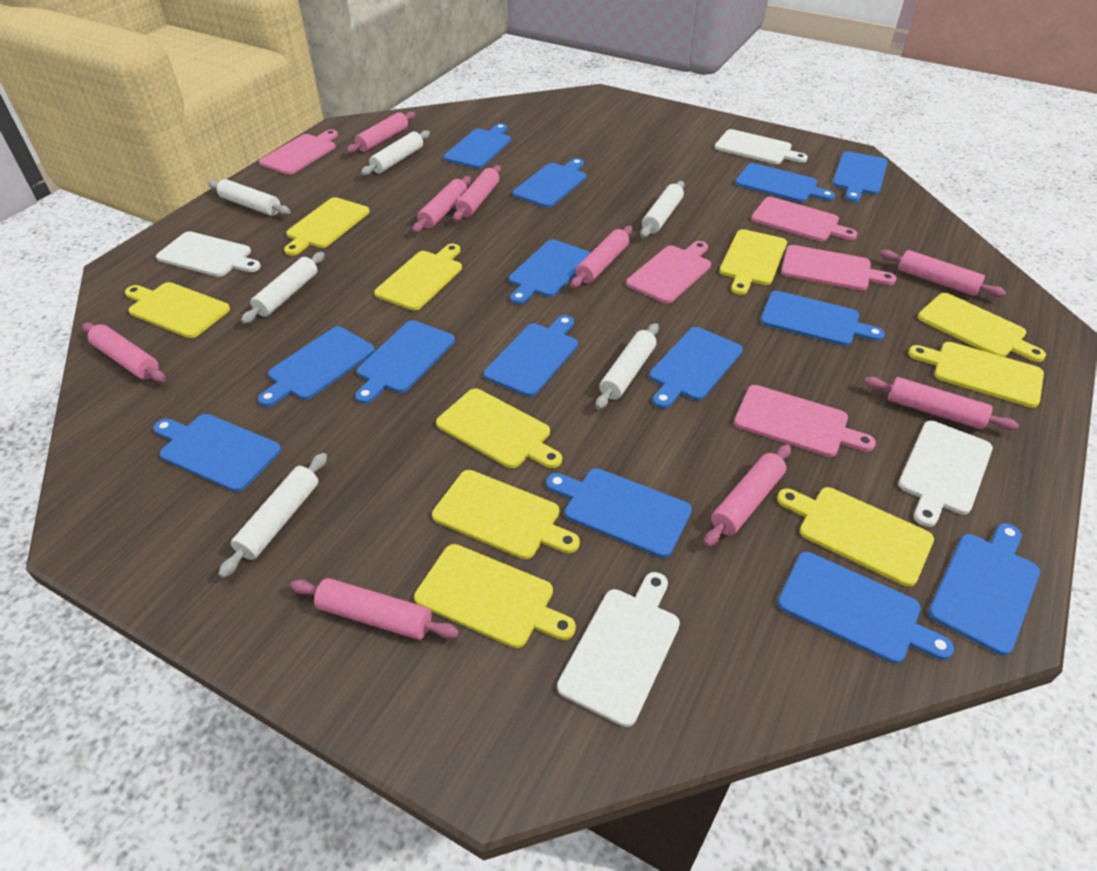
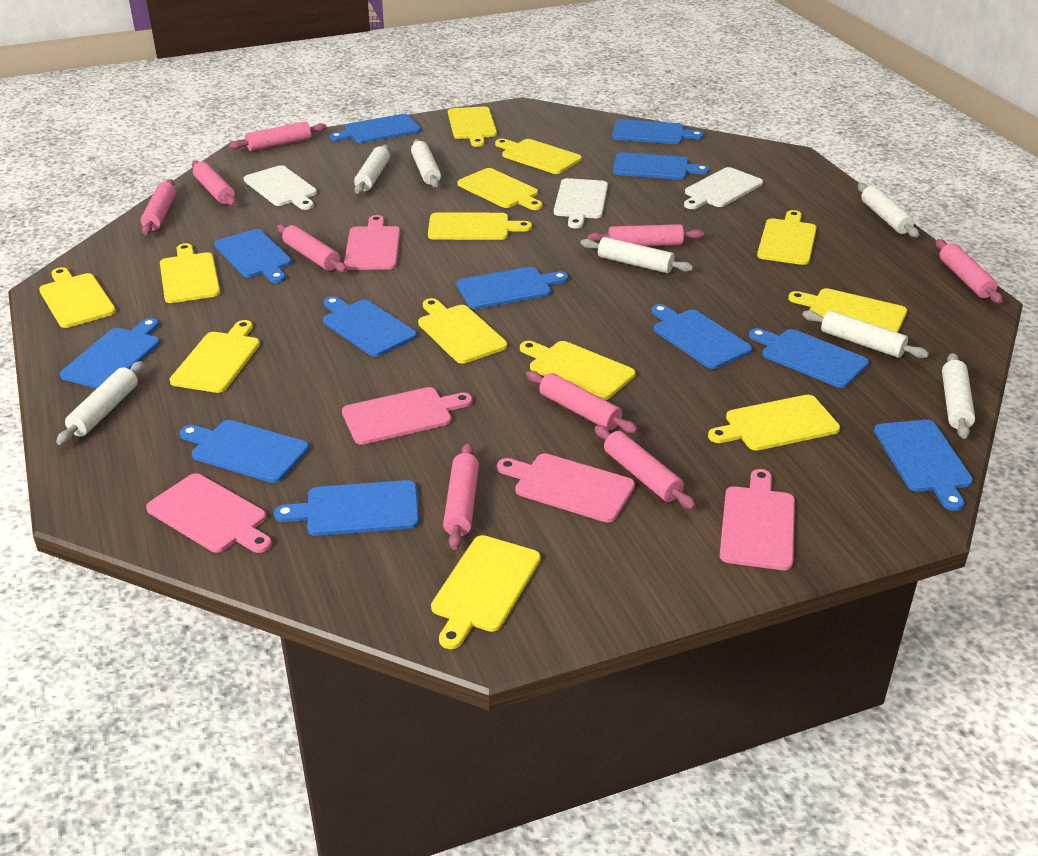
blue cutting board: [153,414,281,492] [258,327,375,407] [355,320,455,404] [444,123,511,169] [484,315,578,397] [509,239,591,305] [513,158,586,208] [546,468,692,558] [649,327,743,408] [735,163,835,202] [760,291,885,346] [778,552,954,664] [832,151,888,202] [928,523,1040,656] = 14 -> [60,318,160,388] [180,420,309,483] [214,229,292,283] [274,480,419,536] [323,296,417,357] [329,114,421,143] [457,267,569,309] [612,119,704,144] [613,152,709,180] [651,304,752,369] [749,328,869,388] [874,420,973,511] = 12
white cutting board: [156,231,261,277] [557,572,680,727] [715,129,808,164] [898,421,993,527] = 4 -> [244,165,317,210] [554,178,608,228] [684,167,763,209] = 3
white rolling pin: [208,179,291,216] [218,453,327,578] [241,252,325,324] [361,130,430,175] [596,323,659,409] [640,181,684,238] = 6 -> [56,361,144,445] [354,144,390,194] [411,139,441,187] [580,237,693,273] [802,310,929,358] [858,183,919,237] [942,353,975,439] = 7
yellow cutting board: [125,282,230,338] [284,197,370,255] [374,244,462,310] [414,544,576,648] [432,470,580,559] [436,388,562,468] [719,229,787,295] [777,487,934,587] [908,342,1044,408] [918,293,1046,362] = 10 -> [39,267,116,328] [160,243,220,303] [170,320,260,393] [418,298,507,364] [428,212,532,240] [431,535,541,649] [448,106,497,147] [457,168,542,210] [495,139,582,174] [520,341,635,400] [708,395,840,451] [757,210,817,265] [788,288,907,333] = 13

